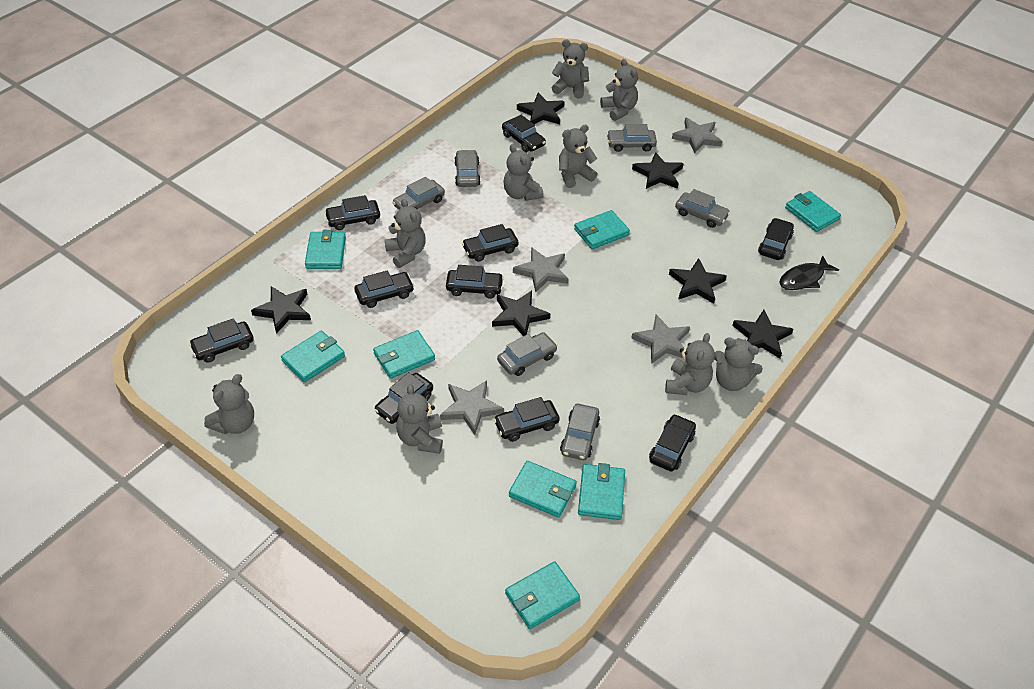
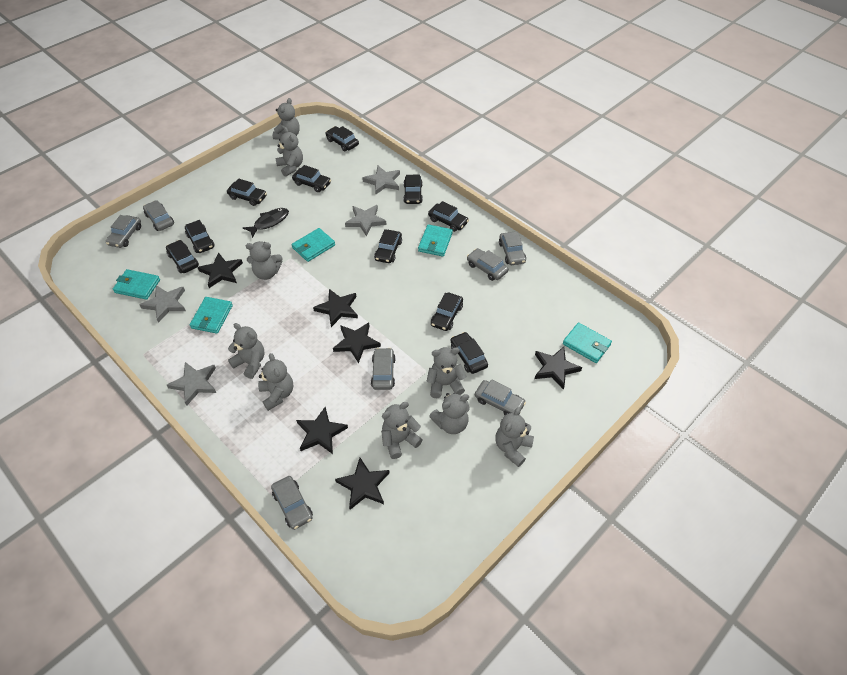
grey car: [392,177,445,210] [454,150,481,187] [497,332,557,376] [560,404,600,460] [607,124,657,152] [675,189,730,228] = 6 -> [106,215,141,248] [143,200,174,231] [271,476,313,530] [371,348,396,390] [467,248,508,281] [475,379,526,415] [499,232,526,265] = 7
turquoise wallet: [281,331,345,382] [305,230,346,269] [373,330,435,379] [505,561,580,629] [509,461,577,518] [574,210,630,249] [578,463,625,520] [785,191,841,232] = 8 -> [113,269,160,300] [190,297,233,334] [292,228,335,262] [418,224,453,257] [563,323,612,363] = 5

